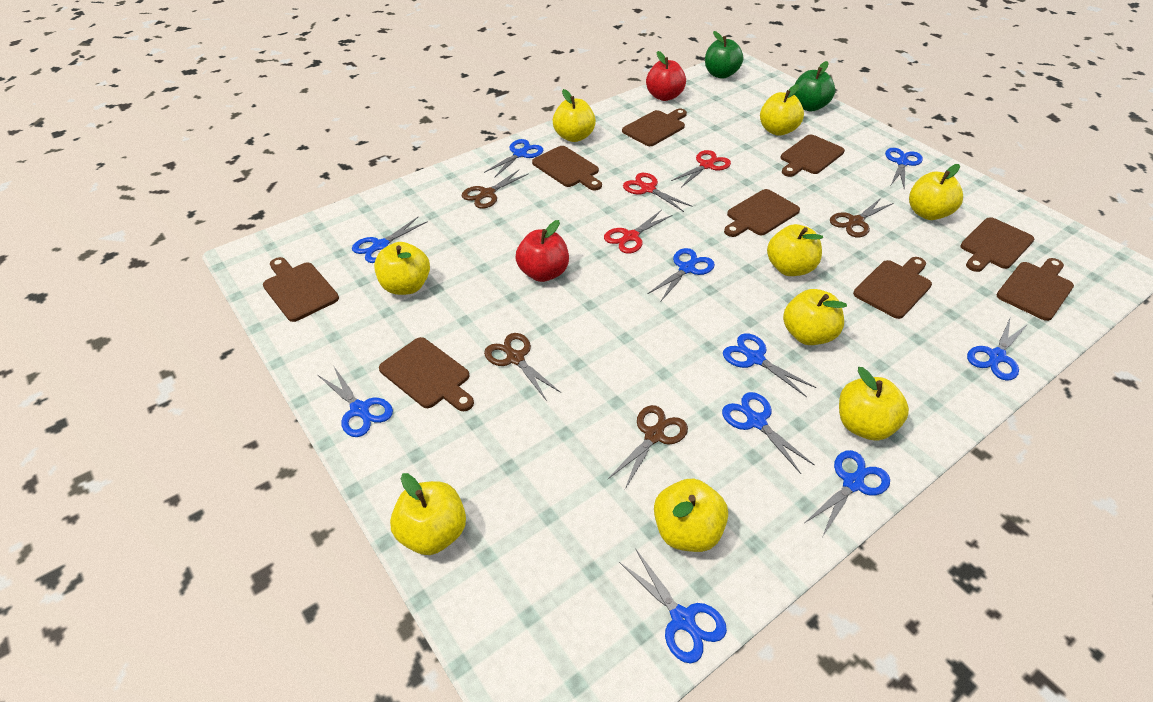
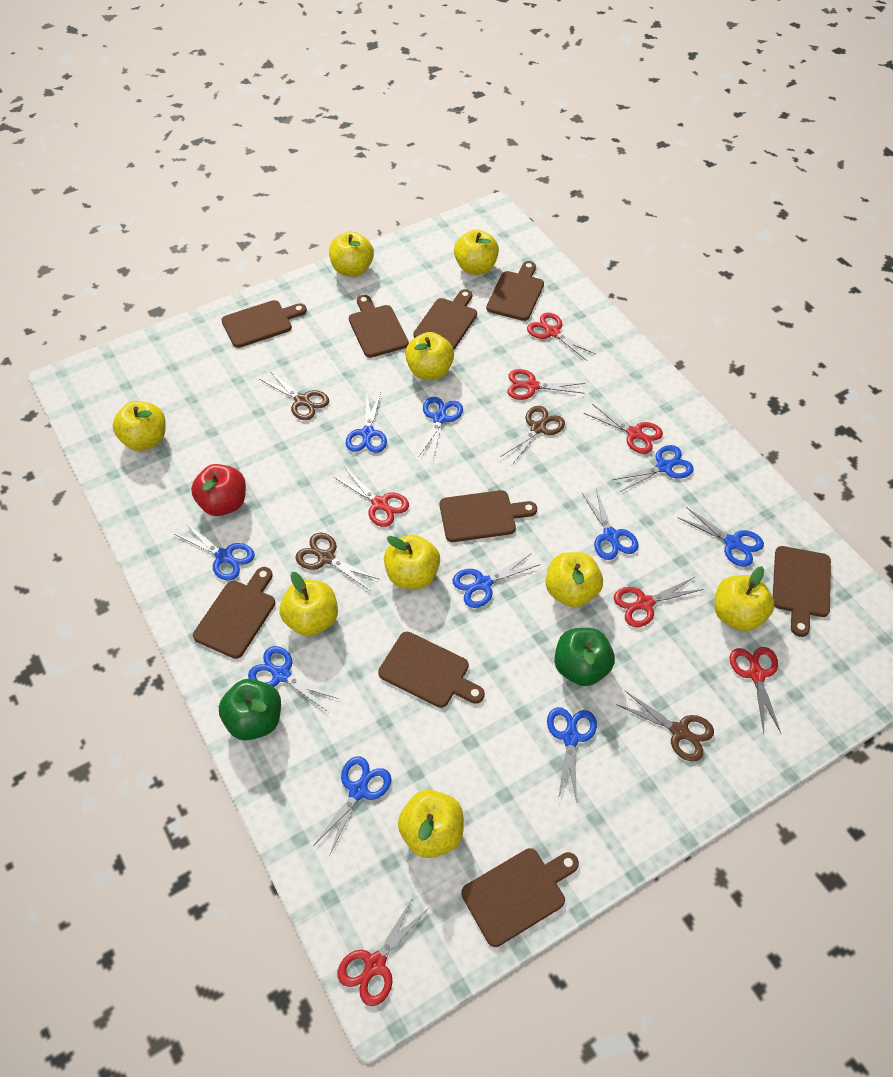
red apple: [515,220,569,282] [646,51,686,101] = 2 -> [191,464,246,516] = 1
red scissors: [604,210,672,254] [623,173,693,212] [671,150,731,187] = 3 -> [334,467,409,527] [338,896,430,1006] [507,369,585,400] [527,313,595,361] [584,403,663,454] [614,577,704,627] [730,647,781,734] = 7

